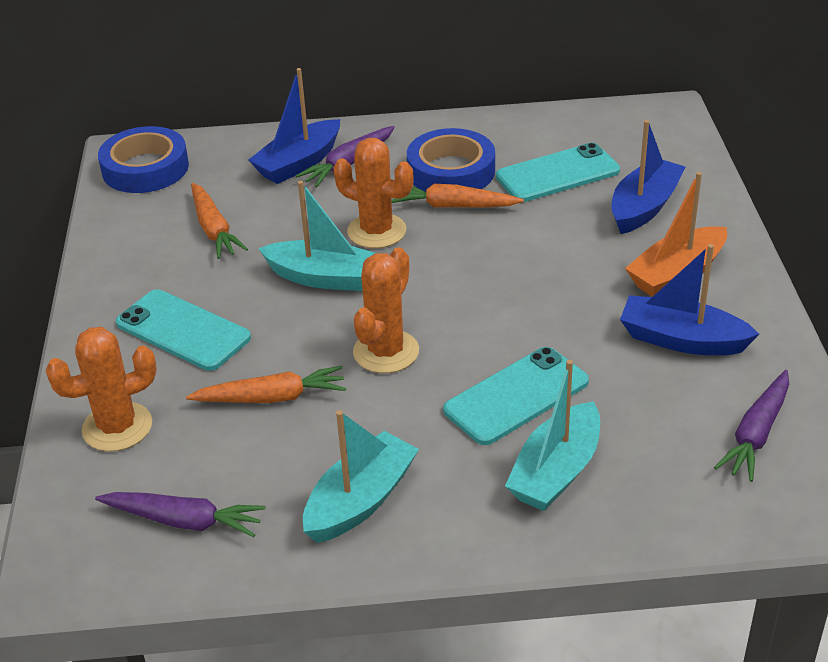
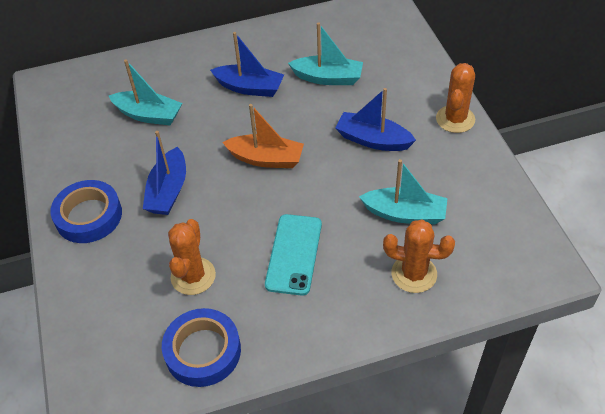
orange carrot: [186,366,346,403] [191,183,248,259] [392,184,524,208] = 3 -> none = 0
purple carrot: [95,492,266,537] [296,126,395,187] [714,370,789,482] = 3 -> none = 0
turquoise phone: [116,289,251,371] [443,347,589,445] [496,143,620,202] = 3 -> [265,214,322,296] = 1

